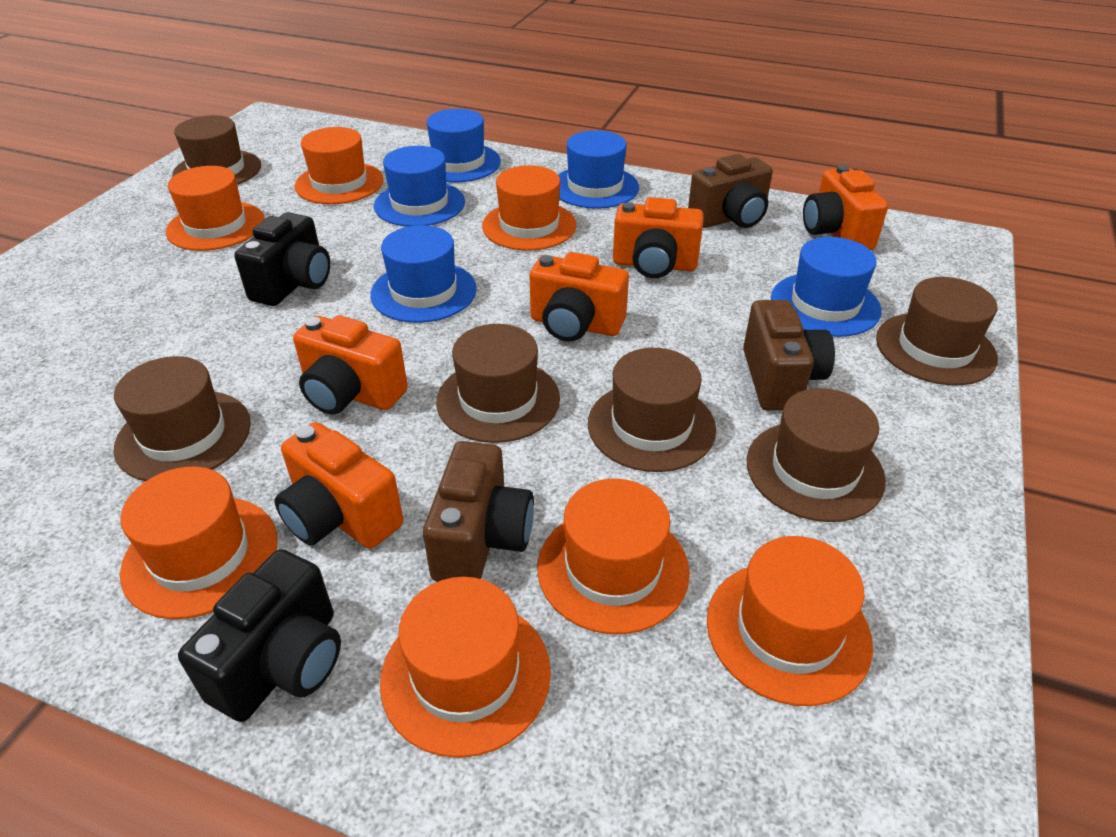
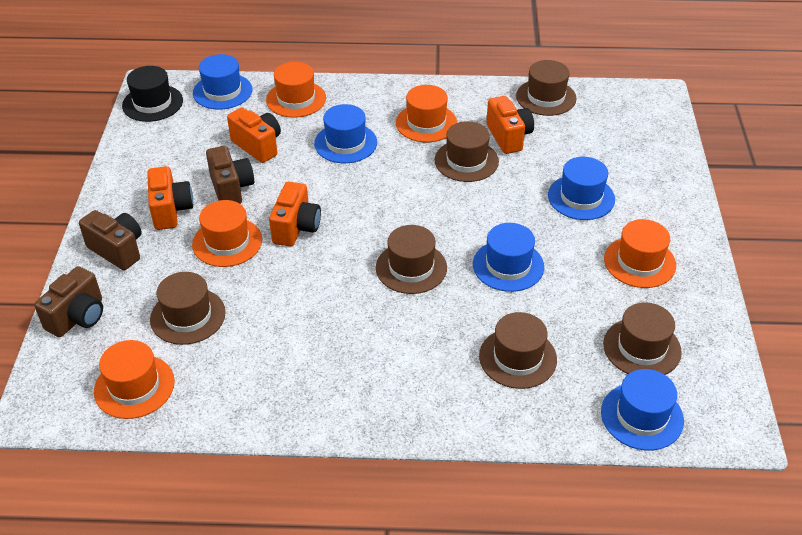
black camera: [178,549,341,722] [234,212,330,306] = 2 -> none = 0
black hat: none = 0 -> [122,66,183,122] = 1
orange camera: [275,422,403,549] [293,315,408,414] [530,252,629,342] [613,197,704,278] [803,165,888,250] = 5 -> [147,166,193,230] [227,107,281,163] [269,182,321,247] [486,96,534,154] = 4
orange hat: [120,466,277,619] [166,166,265,251] [295,127,384,204] [380,577,551,758] [482,165,577,250] [537,479,690,634] [707,536,873,706] = 7 -> [94,340,175,419] [192,200,262,267] [266,62,326,118] [396,85,457,142] [604,219,676,288] = 5

